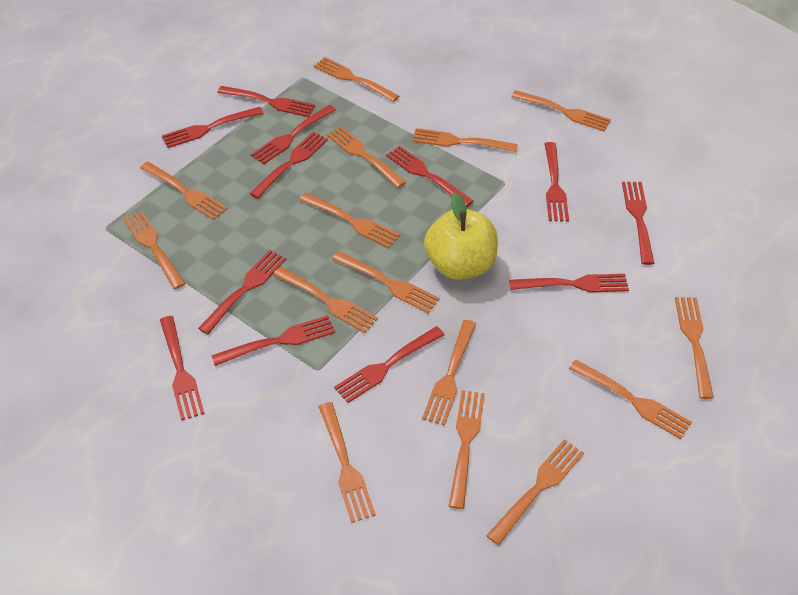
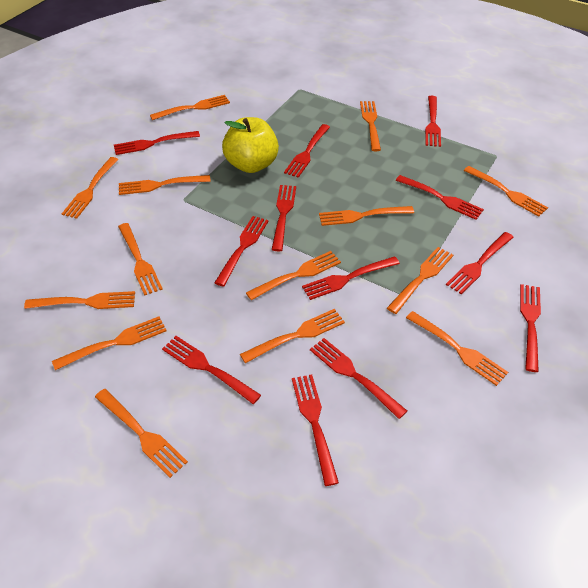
orange fork: [123,210,186,289] [140,162,228,220] [273,267,378,333] [299,193,400,248] [314,57,399,102] [318,402,376,523] [327,126,406,188] [332,251,439,313] [412,128,518,152] [422,320,476,426] [449,390,485,509] [486,439,584,545] [512,90,611,131] [569,359,692,439] [675,297,714,399] = 15 -> [24,291,135,309] [52,317,167,370] [62,157,119,219] [95,389,188,478] [118,223,163,296] [119,175,211,195] [150,95,230,120] [240,309,345,363] [246,251,341,300] [319,206,414,226] [360,101,381,151] [387,247,453,314] [406,311,508,386] [464,166,548,217] = 14

